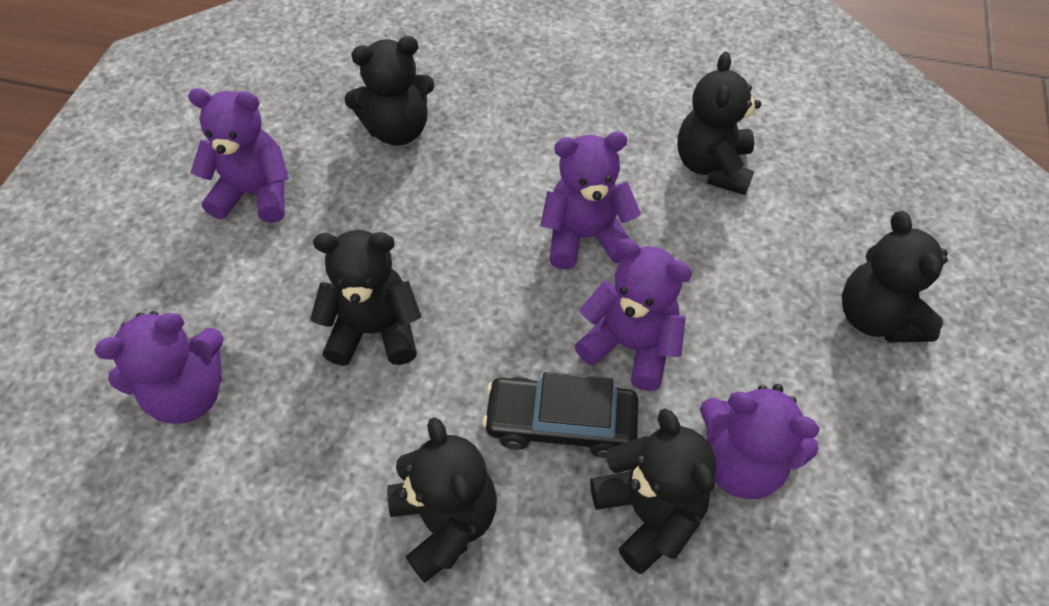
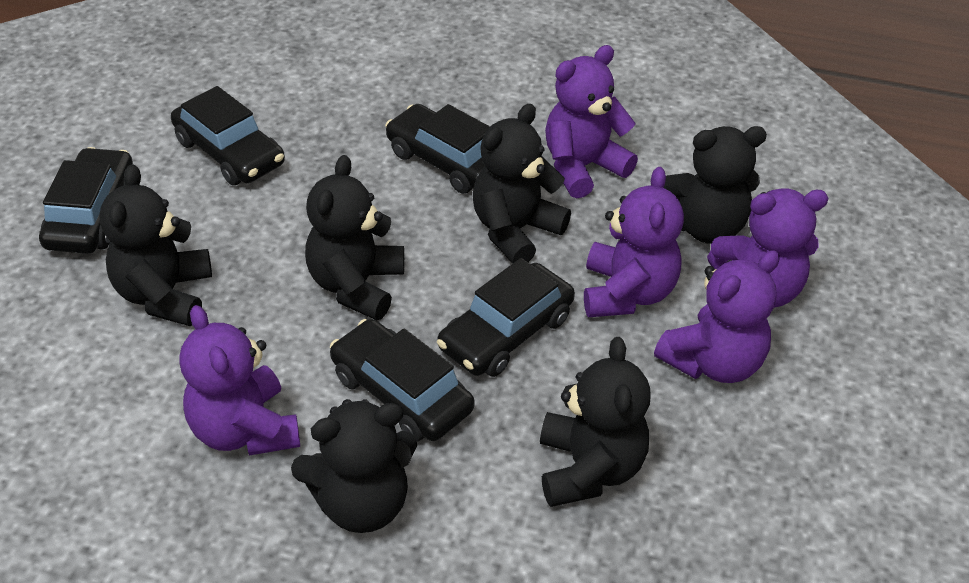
black car: [482,372,639,458] = 1 -> [39,147,133,254] [171,86,285,185] [330,319,475,441] [385,104,490,194] [437,258,575,377] = 5

